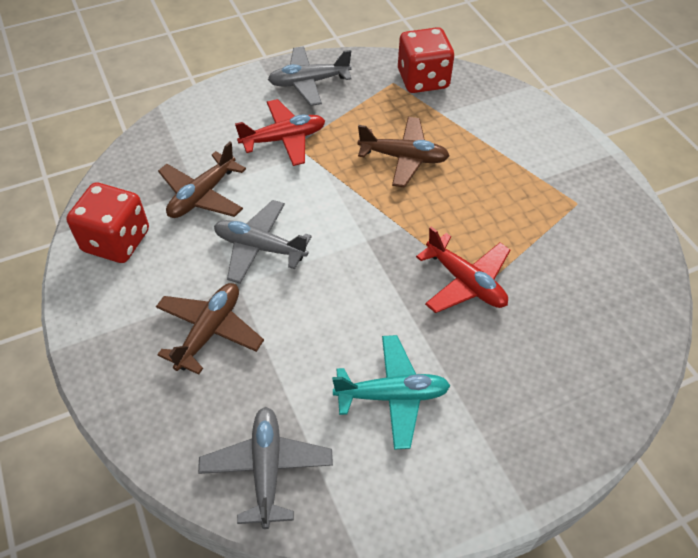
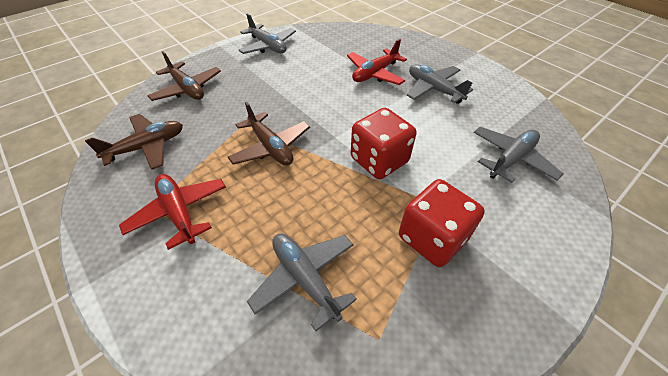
grey plane: [198,407,333,529] [214,200,312,284] [268,46,352,106] = 3 -> [238,13,296,54] [247,233,357,331] [407,64,473,104] [473,127,563,183] = 4
turquoise plane: [332,335,450,450] = 1 -> none = 0

